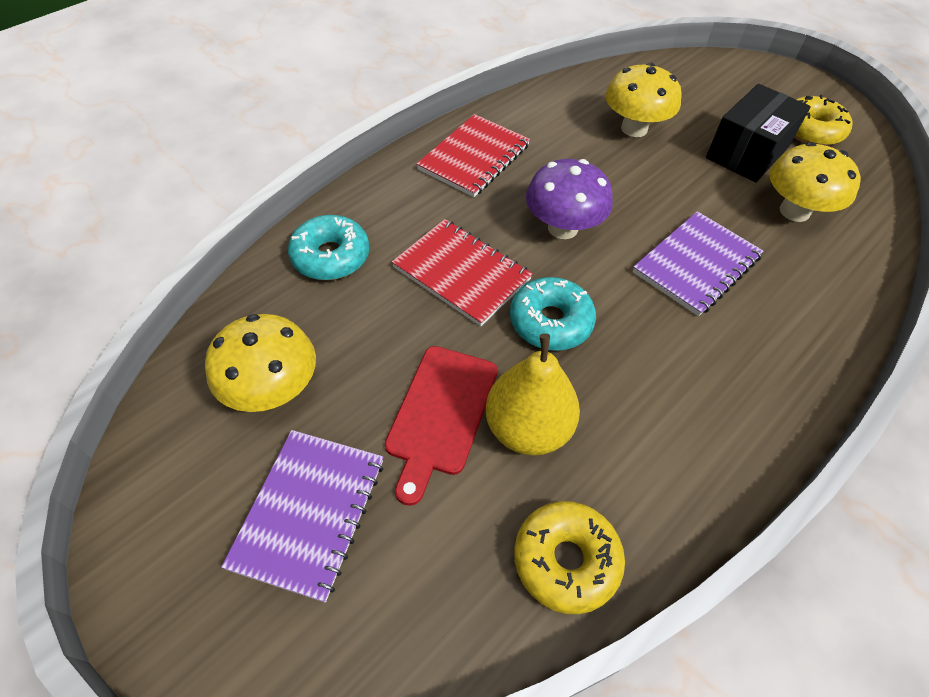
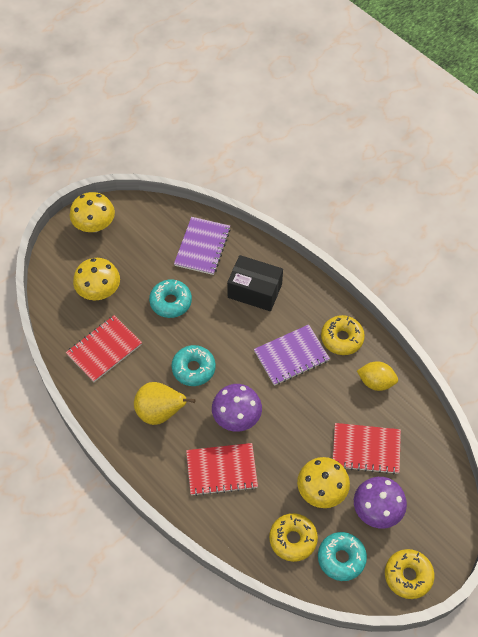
purple mushroom: [526,159,613,239] = 1 -> [212,384,262,432] [354,477,407,528] = 2
red cutting board: [385,346,498,506] = 1 -> none = 0
red notebook: [392,219,533,326] [417,114,530,197] = 2 -> [66,315,142,382] [186,443,258,496] [333,423,401,474] = 3
turquoise donut: [288,215,369,280] [510,277,596,351] = 2 -> [149,279,192,318] [172,345,216,386] [318,532,367,581] = 3
yellow donut: [514,501,625,614] [794,95,852,146] = 2 -> [269,513,318,562] [321,315,365,355] [385,549,434,599] = 3
yellow lemon: none = 0 -> [357,361,398,391] = 1

